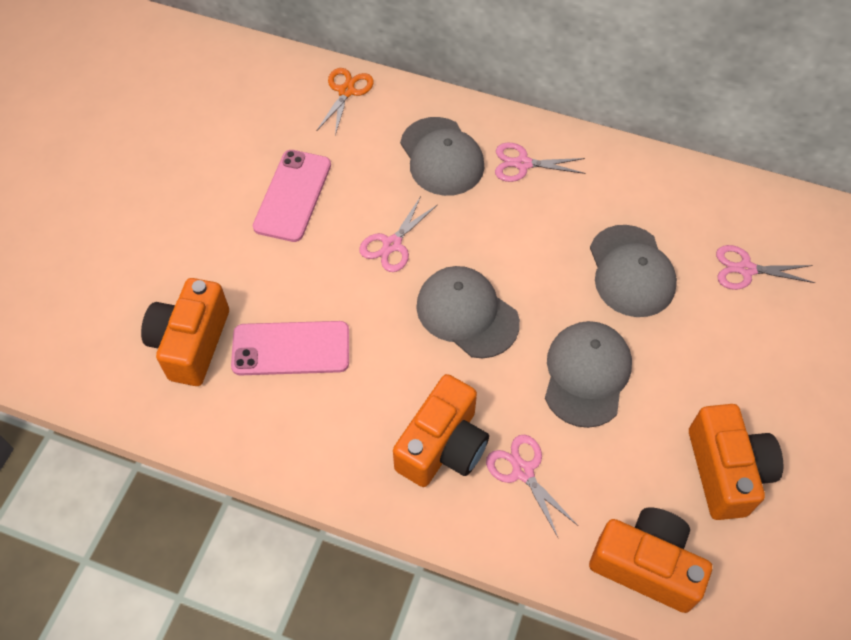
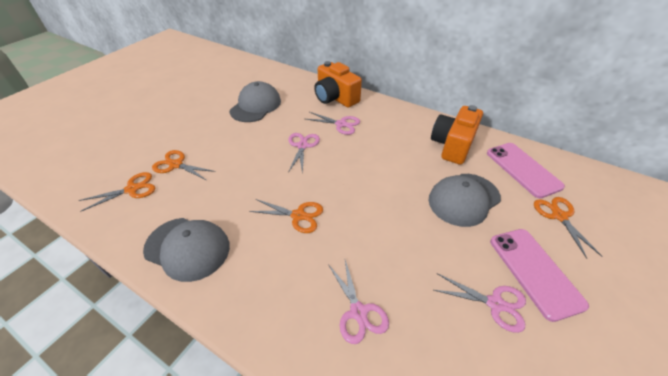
grey cap: [400,117,485,196] [416,266,520,358] [545,321,632,428] [590,225,677,317] = 4 -> [143,218,230,282] [230,81,281,122] [428,174,501,227] = 3
orange camera: [141,278,229,386] [393,374,489,487] [589,508,712,613] [689,404,783,520] = 4 -> [314,61,362,107] [431,105,483,165] = 2
orange scissors: [317,68,374,136] = 1 -> [79,172,155,212] [152,150,216,180] [249,199,323,233] [534,197,603,259] = 4

